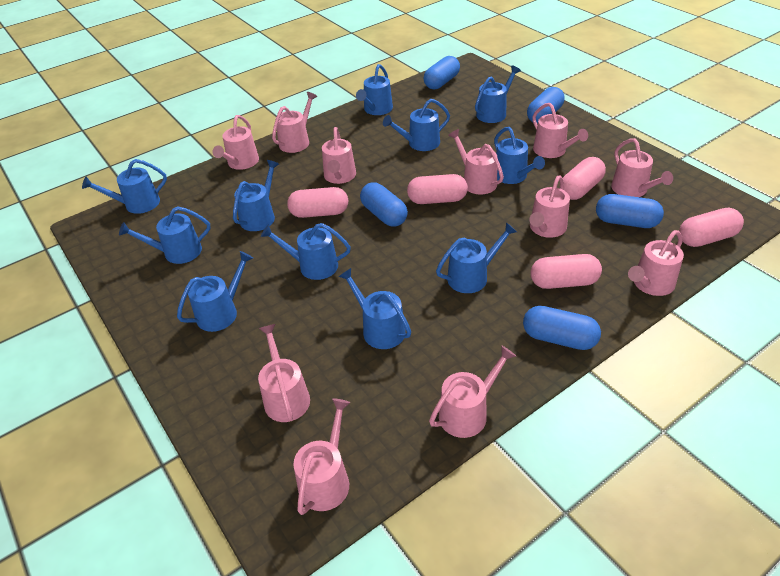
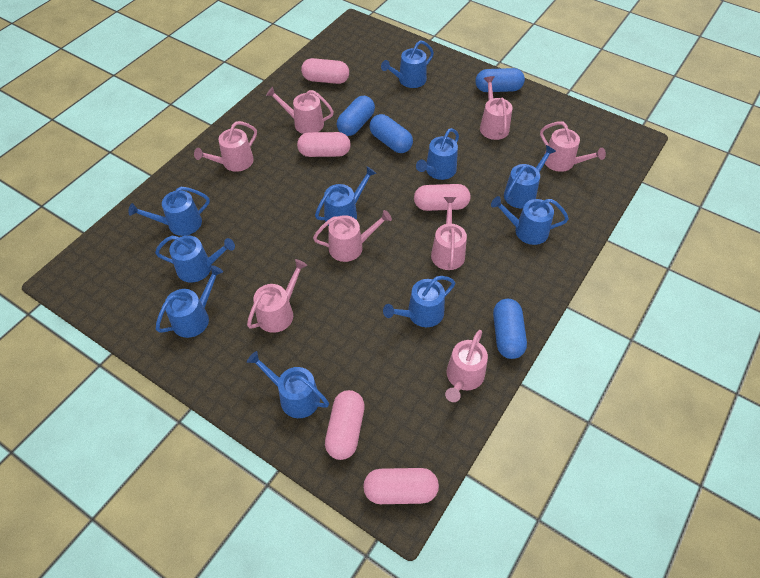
blue capsule: [360,182,408,227] [423,56,460,89] [523,306,601,350] [527,87,565,124] [596,194,664,228] = 5 -> [337,96,375,136] [370,114,413,153] [476,68,525,92] [493,299,527,359] = 4
blue watering can: [82,159,167,214] [119,207,211,264] [177,251,253,332] [233,160,279,231] [261,223,351,280] [338,268,411,349] [356,64,393,115] [383,99,450,151] [436,222,517,293] [475,65,521,123] [494,127,545,184] = 11 -> [128,187,210,236] [155,235,235,283] [156,265,223,338] [247,351,329,418] [315,167,377,225] [381,40,434,88] [383,276,455,327] [416,128,459,180] [491,196,569,245] [504,145,556,208] = 10
pink watering can: [212,115,259,170] [258,324,310,422] [272,92,317,153] [293,398,350,515] [322,127,356,184] [429,346,516,438] [448,129,504,194] [529,175,570,238] [532,103,588,158] [611,138,673,197] [628,230,684,296] = 11 -> [194,121,257,172] [247,259,307,333] [266,87,334,134] [313,210,392,262] [431,197,467,270] [445,330,488,402] [480,76,512,140] [540,121,606,172] = 8

